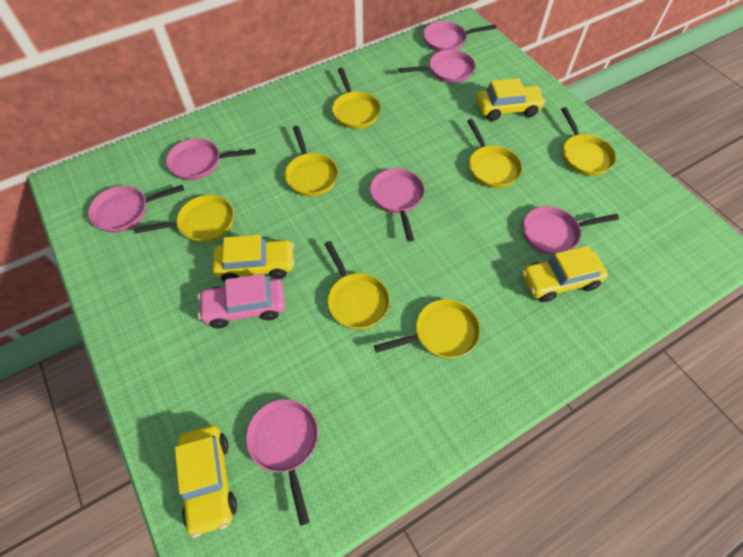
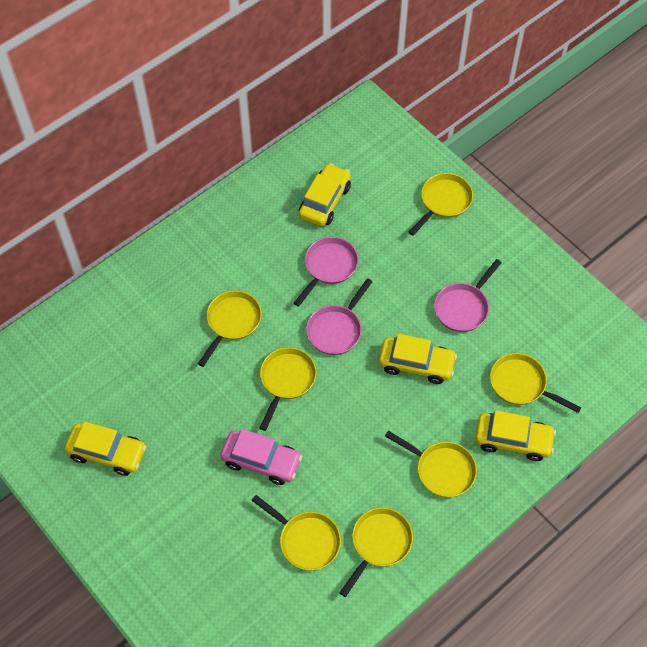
pink pan: [88,185,184,233] [166,138,256,180] [246,399,318,526] [370,168,424,242] [399,49,475,83] [423,21,496,52] [523,206,619,255] = 7 -> [294,237,359,307] [306,278,373,355] [434,259,502,332] = 3

